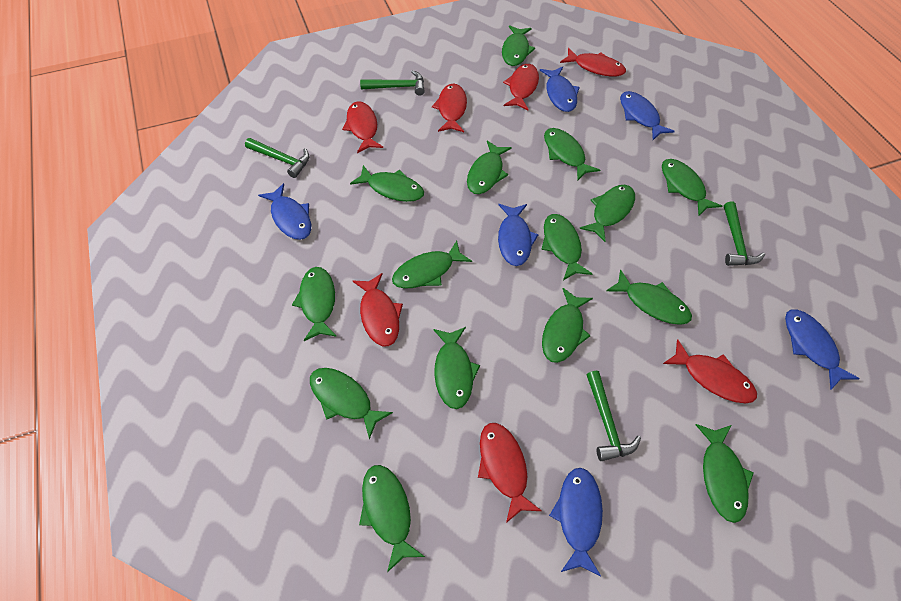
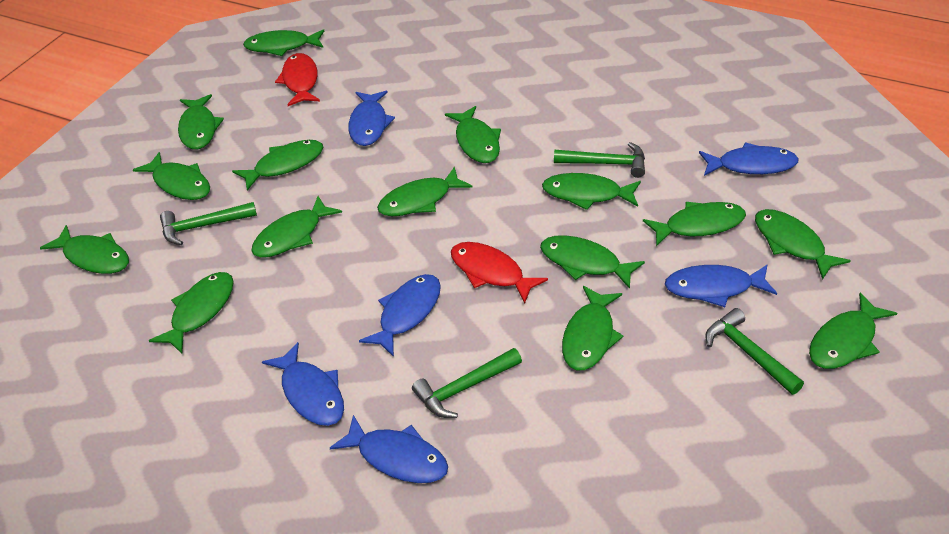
red fish: [342,102,383,153] [353,273,403,346] [432,83,467,132] [478,423,542,523] [503,64,539,110] [560,48,626,77] [663,339,757,403] = 7 -> [275,53,320,106] [451,242,548,304] = 2

